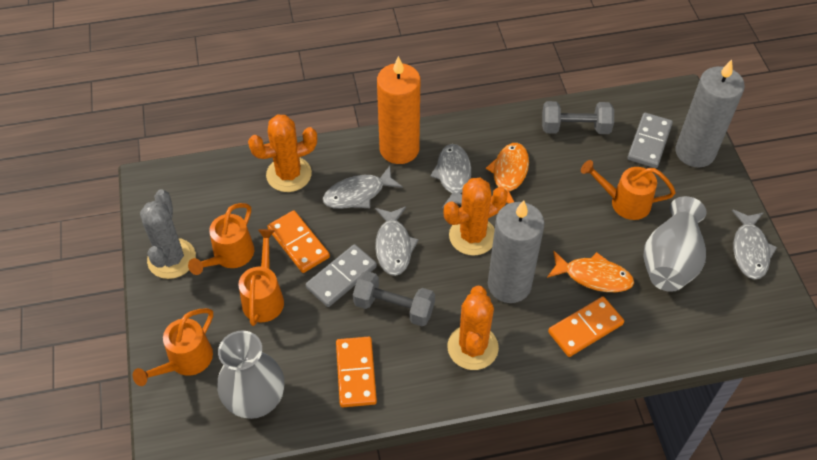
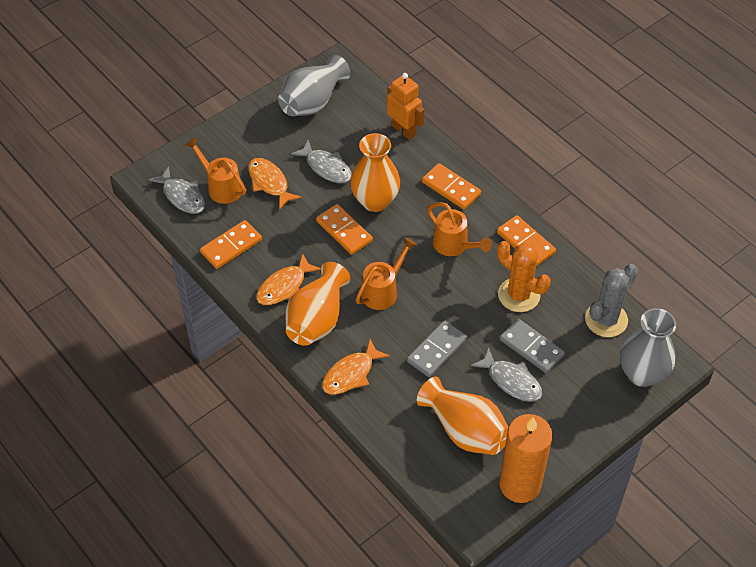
grey candle: [488,200,545,303] [675,59,745,167] = 2 -> none = 0
grey dumbbell: [353,271,435,326] [542,101,614,134] = 2 -> none = 0
grey fish: [323,166,403,209] [375,207,419,276] [430,144,471,208] [732,209,777,280] = 4 -> [148,166,205,214] [291,140,352,183] [471,347,543,402] = 3
orange cactus: [248,115,317,192] [443,178,508,256] [447,286,499,370] = 3 -> [497,241,550,312] = 1
orange domino: [267,210,330,273] [336,337,377,407] [548,297,624,357] = 3 -> [200,220,262,269] [316,204,373,255] [422,163,481,210] [497,215,556,266] = 4
orange fish: [486,143,529,204] [547,251,634,292] = 2 -> [248,158,302,210] [256,253,321,305] [322,339,390,395] = 3
orange robot: none = 0 -> [387,73,424,140] = 1
orange vase: none = 0 -> [285,262,350,346] [350,133,400,212] [417,377,509,455] = 3
orange watering can: [133,308,213,386] [188,203,254,275] [238,229,284,326] [581,160,676,220] = 4 -> [185,137,246,204] [356,237,417,310] [427,202,492,256] = 3

